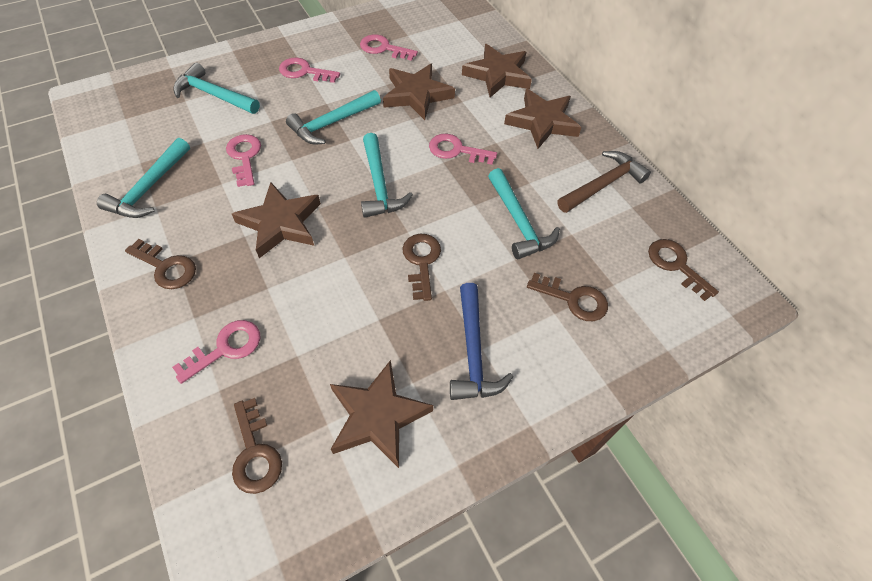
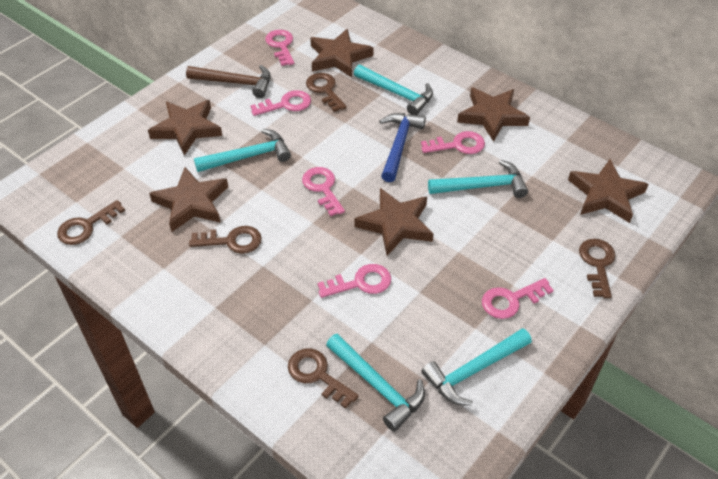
brown star: [232,182,321,258] [330,360,433,468] [383,63,455,120] [462,44,532,97] [504,89,582,149] = 5 -> [148,100,222,155] [149,167,228,232] [310,29,373,78] [354,188,434,256] [457,87,530,142] [568,159,649,223] = 6
pink key: [172,320,261,384] [226,134,261,187] [279,57,340,83] [360,35,418,61] [429,134,497,165] = 5 -> [250,90,311,116] [265,30,294,66] [302,167,345,217] [318,264,391,298] [421,131,485,154] [482,278,554,319] = 6

